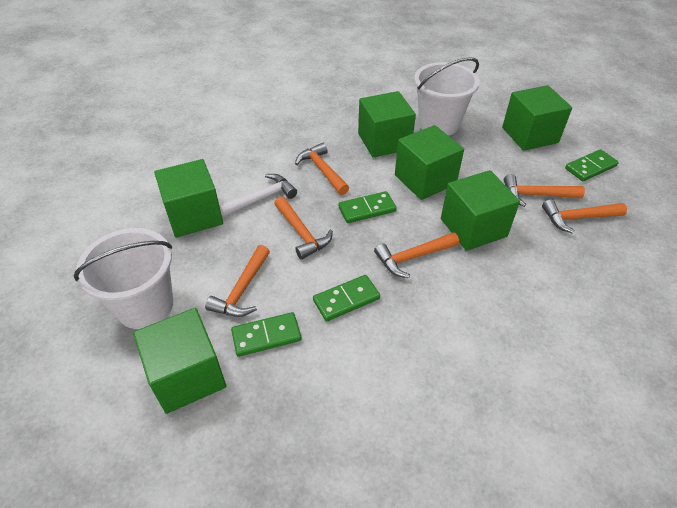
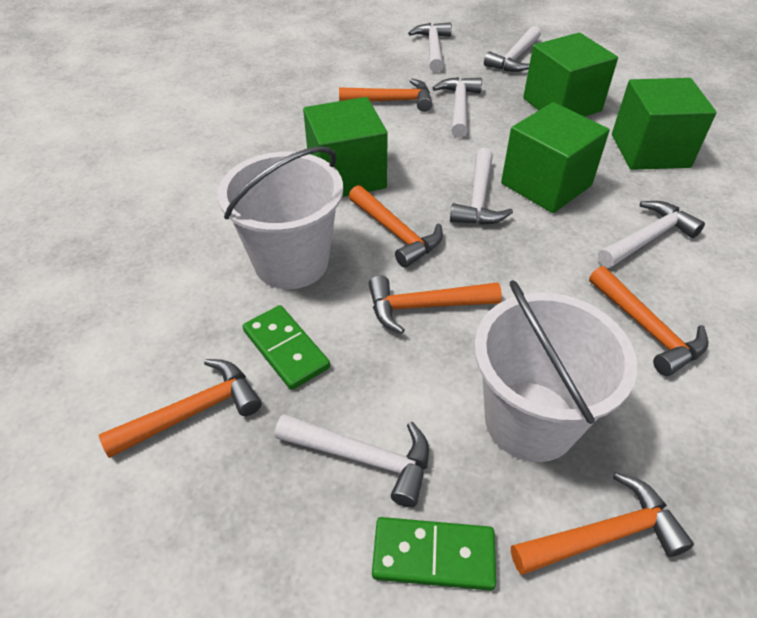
green cube: [133,308,226,414] [154,159,223,238] [358,91,416,158] [395,125,464,200] [441,170,520,251] [502,85,572,151] = 6 -> [303,97,388,197] [501,102,610,213] [523,33,618,117] [612,78,717,170] = 4
green domino: [231,312,301,357] [313,275,380,321] [339,191,397,223] [565,149,619,181] = 4 -> [243,305,330,390] [372,517,496,591] = 2
white hammer: [219,174,297,216] = 1 -> [275,414,429,508] [408,22,452,72] [433,77,482,138] [450,148,513,225] [484,26,541,72] [598,201,705,268] = 6

